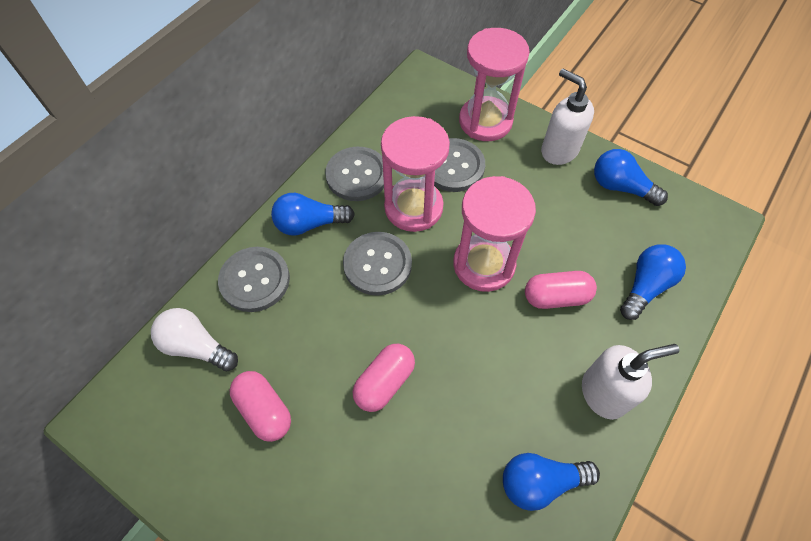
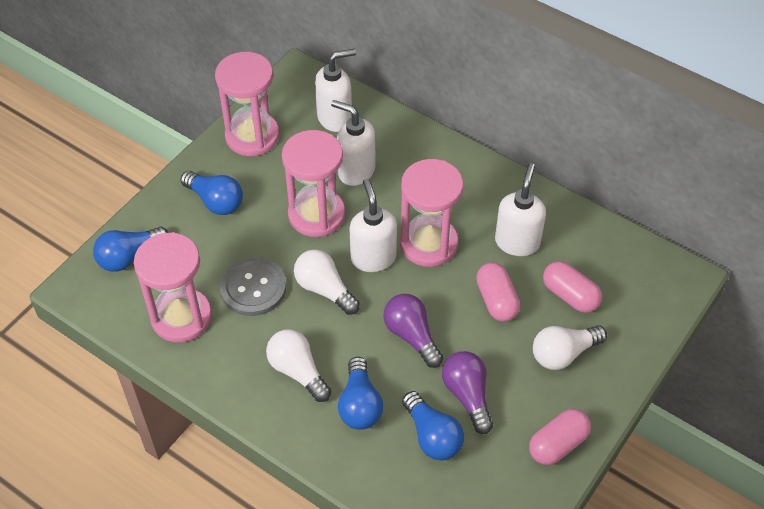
grey button: [218,247,290,312] [325,147,384,201] [343,232,412,296] [434,138,485,192] = 4 -> [220,257,286,316] = 1
pink hourglass: [381,116,450,232] [453,176,536,292] [459,28,530,141] = 3 -> [134,232,212,342] [215,52,279,156] [282,130,345,237] [400,159,463,267] = 4
purple light bulb: none = 0 -> [384,294,443,368] [442,351,493,434] = 2
white light bulb: [151,308,238,372] = 1 -> [266,329,331,402] [294,249,360,315] [533,325,607,370] = 3
white soap dispenser: [541,69,594,165] [582,344,680,420] = 2 -> [315,49,356,132] [331,100,375,186] [349,179,397,272] [495,163,546,256] = 4

